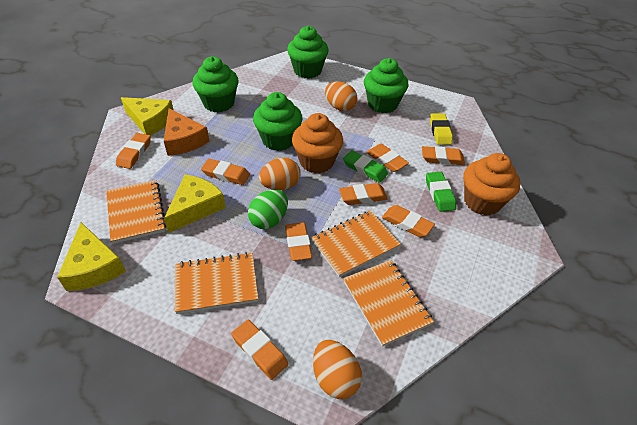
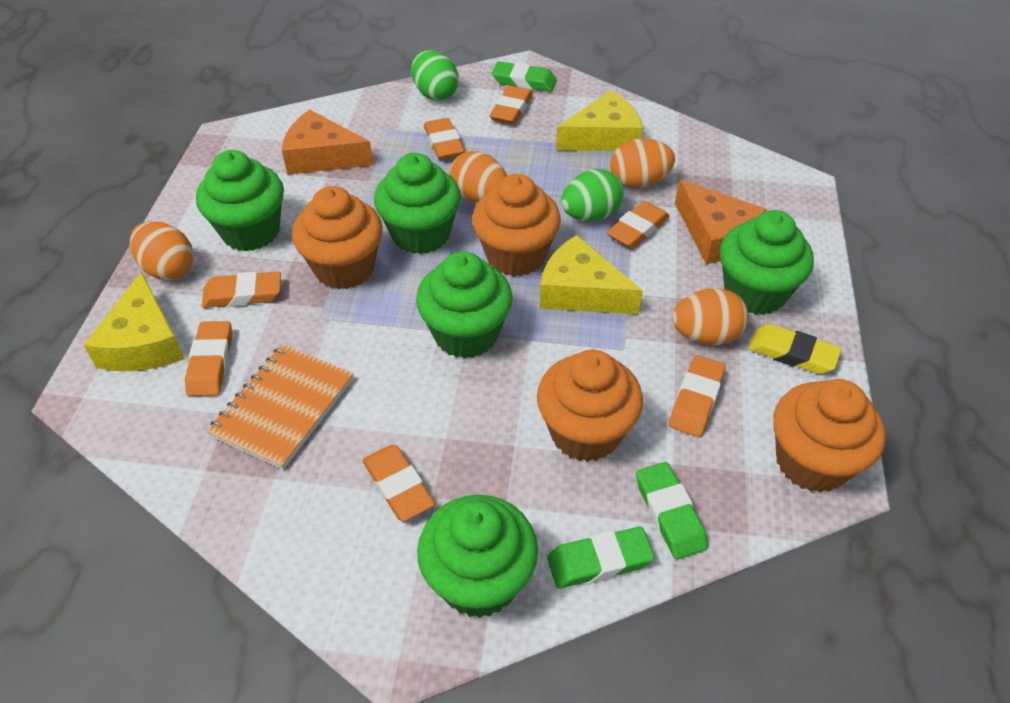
green cupcake: [192,56,238,112] [253,92,302,151] [287,26,329,79] [364,58,408,113] = 4 -> [196,150,284,251] [374,153,461,254] [416,251,513,359] [417,495,538,618] [720,210,814,315] = 5
green egg: [248,189,288,229] = 1 -> [411,50,459,101] [561,169,624,221] = 2
green eraser: [343,150,388,183] [426,172,456,212] = 2 -> [492,61,557,92] [547,527,654,589] [636,462,708,559] = 3
orange cheese: [164,108,210,156] = 1 -> [282,110,373,175] [675,180,767,264] = 2
orange cupcake: [292,113,343,174] [463,153,521,216] = 2 -> [292,186,383,289] [472,174,561,276] [537,350,643,462] [773,379,886,493] = 4
orange egg: [258,158,301,190] [313,340,362,399] [325,81,357,111] = 3 -> [130,221,194,280] [449,151,507,203] [610,138,675,188] [672,288,748,345] = 4
orange eraser: [116,133,151,169] [201,159,250,185] [231,320,289,380] [285,222,312,261] [339,183,388,205] [366,144,409,172] [382,205,435,237] [422,146,465,165] = 8 -> [185,321,232,396] [202,271,281,308] [362,445,435,521] [424,118,465,160] [489,85,533,125] [606,201,670,249] [669,355,726,437] = 7
orange notebook: [106,180,166,244] [175,252,258,314] [311,210,401,277] [343,260,434,347] = 4 -> [207,344,354,470] = 1

